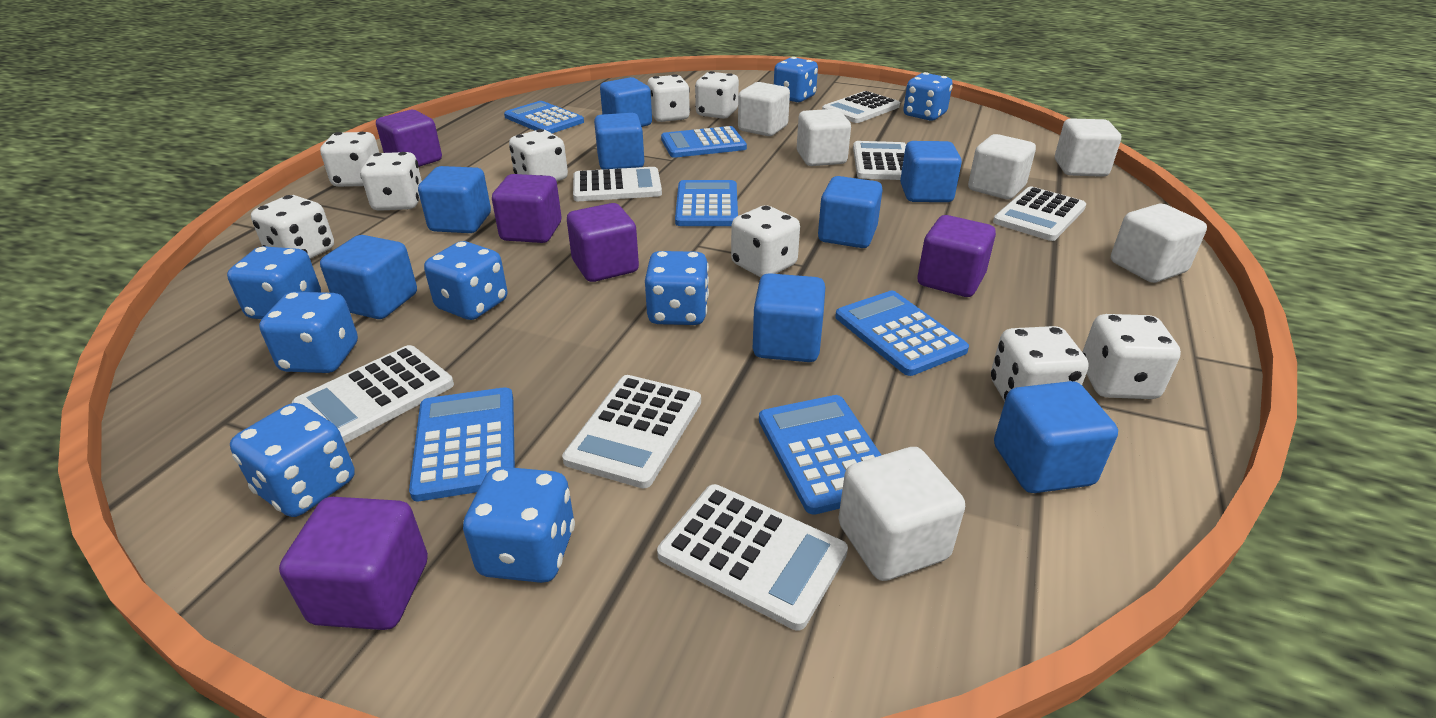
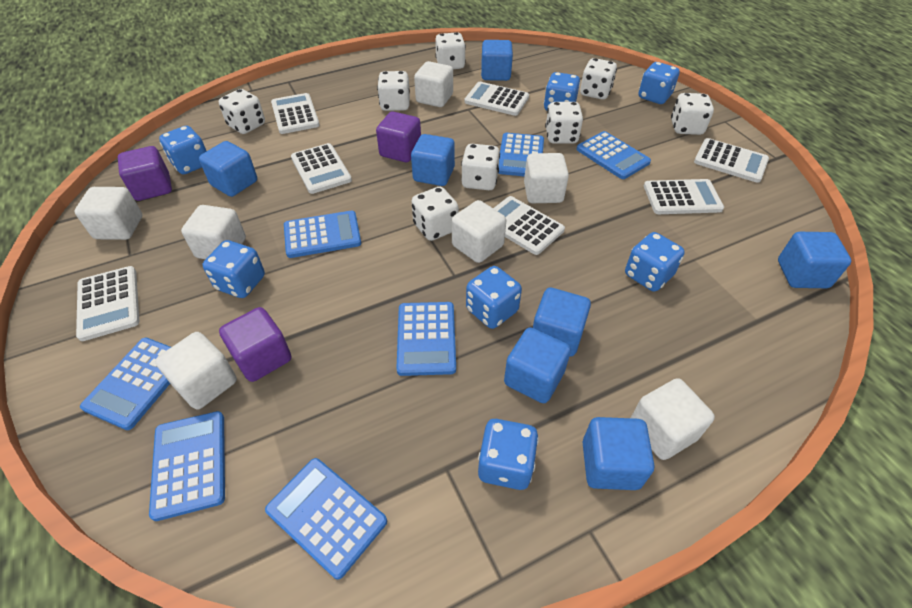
blue calculator: [409,387,515,501] [504,101,584,133] [661,126,747,158] [675,180,738,226] [759,395,881,515] [835,291,969,376] = 6 -> [80,338,171,430] [149,411,225,521] [265,458,387,580] [284,211,361,258] [396,302,456,376] [498,133,544,177] [576,131,651,179] = 7
blue cube: [320,235,417,319] [418,166,491,233] [594,113,644,169] [600,77,652,127] [753,273,825,362] [818,176,883,248] [900,141,962,202] [994,381,1118,493] = 8 -> [199,141,257,197] [411,134,455,186] [481,40,513,81] [504,327,571,403] [533,288,591,357] [582,417,654,490] [778,232,851,288] = 7
blue dice: [227,246,321,319] [230,403,355,517] [259,292,358,373] [424,241,507,320] [463,467,575,583] [645,251,709,325] [774,57,818,103] [903,72,953,121] = 8 -> [159,126,206,174] [203,240,265,298] [466,266,522,329] [478,419,539,490] [544,72,580,110] [625,232,685,292] [638,62,680,104] = 7
purple cube: [279,497,428,630] [376,110,442,167] [492,174,561,243] [567,203,639,282] [918,215,996,297] = 5 -> [118,146,172,201] [219,307,291,382] [376,111,421,162] = 3
white cube: [738,82,790,136] [797,109,851,166] [838,447,965,581] [968,134,1036,199] [1055,118,1121,177] [1111,203,1207,283] = 6 -> [74,187,142,240] [155,332,237,410] [181,205,246,259] [414,61,453,107] [452,200,506,263] [524,153,569,203] [631,378,715,460] = 7
white dice: [251,195,334,259] [320,132,379,187] [360,152,422,211] [509,129,568,181] [647,74,690,122] [695,71,739,119] [731,205,800,277] [991,326,1088,402] [1082,314,1181,399] = 9 -> [219,89,265,134] [377,71,410,111] [412,187,459,241] [435,32,466,69] [461,144,500,190] [545,102,583,144] [580,58,617,99] [671,93,714,135] = 8

